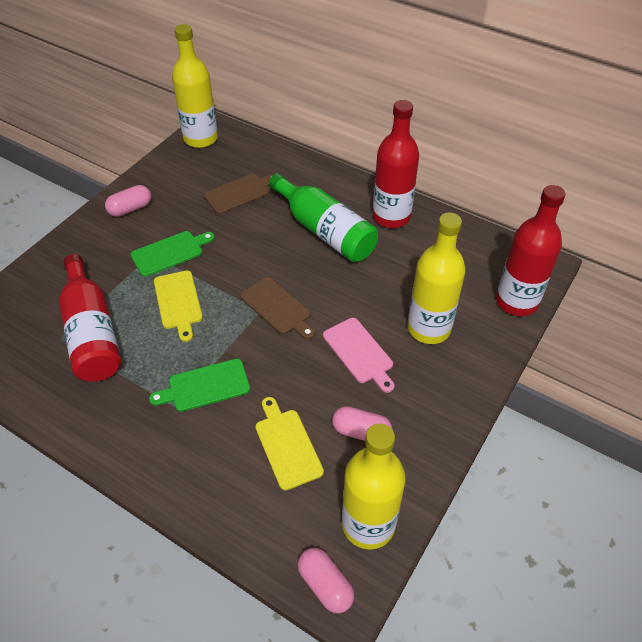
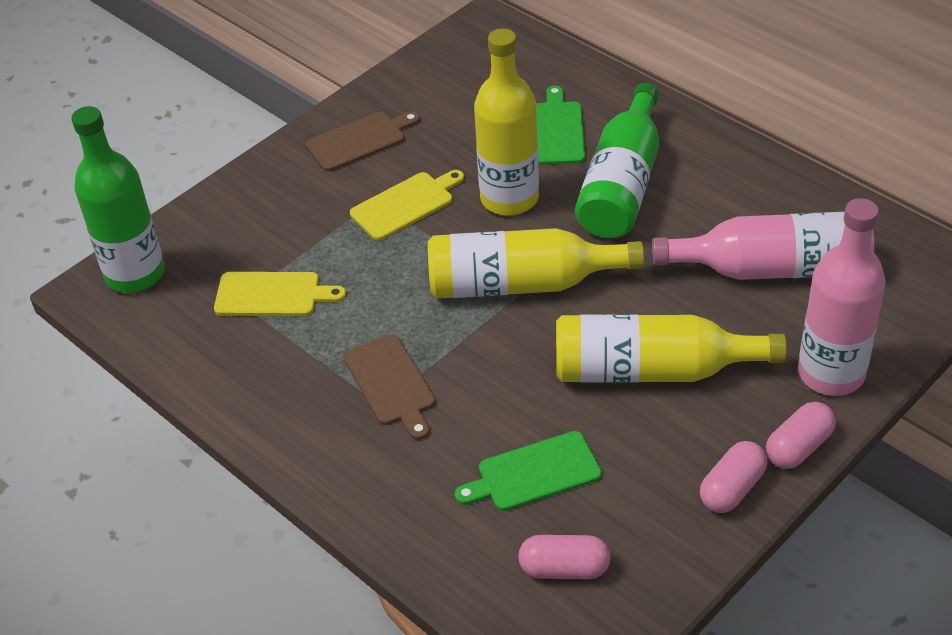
green bottle: [269,173,378,262] = 1 -> [72,106,165,293] [575,83,659,238] = 2
pink bottle: none = 0 -> [652,212,874,280] [798,198,886,396] = 2
pink cutting board: [323,318,394,393] = 1 -> none = 0
red bottle: [59,254,121,382] [373,100,419,228] [496,185,565,316] = 3 -> none = 0

